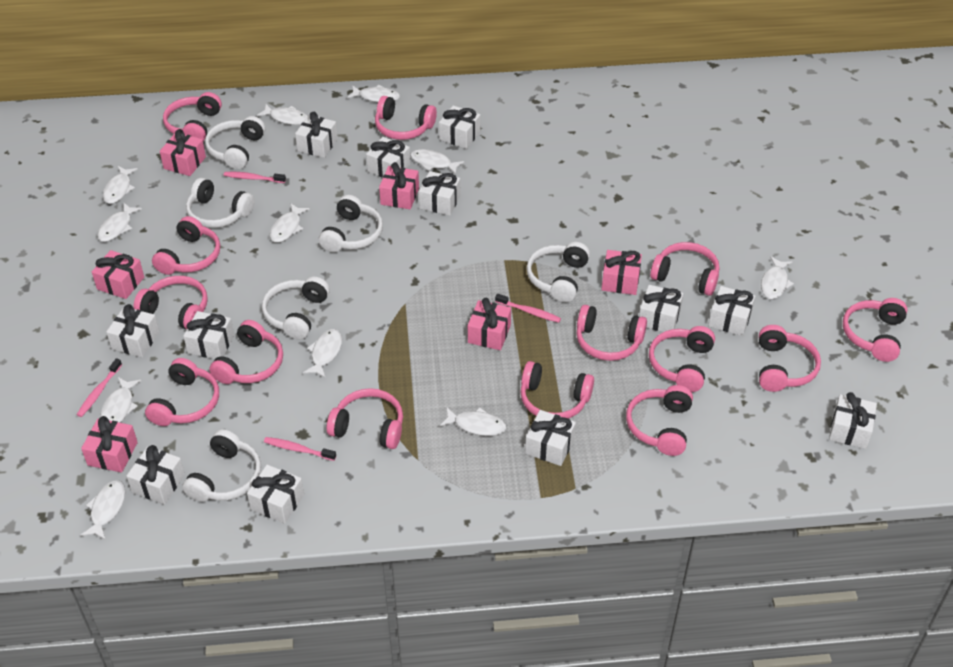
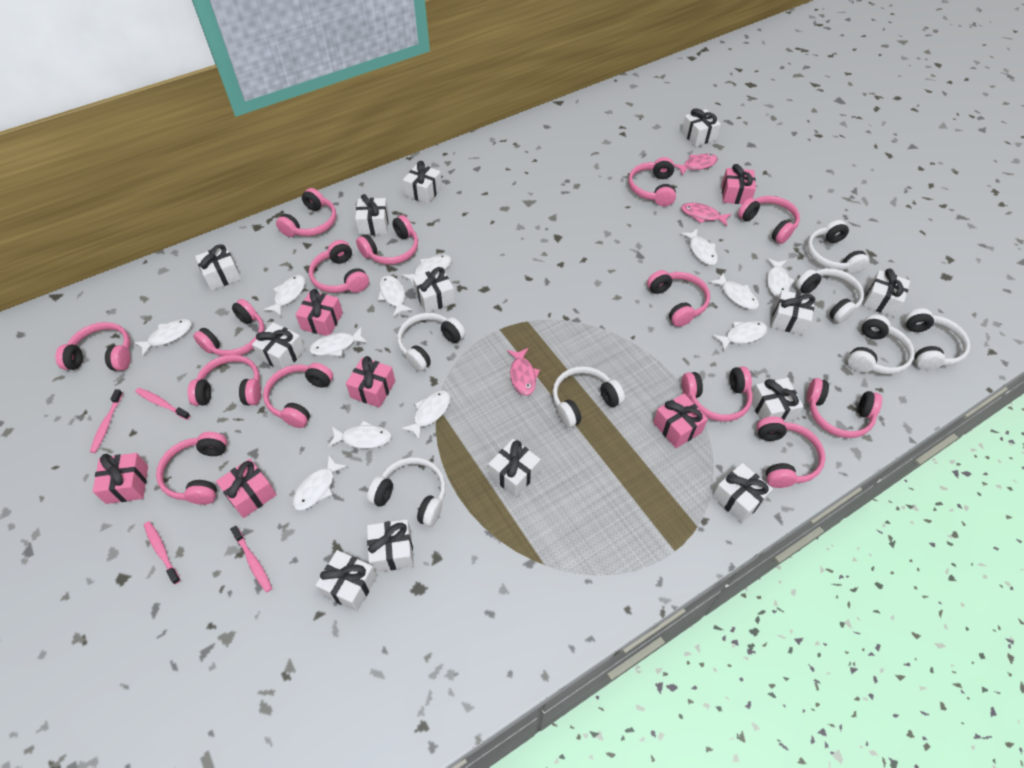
pink fish: none = 0 -> [507,348,540,396] [674,154,718,175] [681,203,731,226] = 3
white fish: [80,480,125,540] [97,202,142,242] [100,377,141,423] [103,166,138,204] [257,104,307,125] [270,204,310,243] [303,329,342,378] [347,85,400,102] [410,149,464,175] [440,407,506,436] [761,256,794,299] = 11 -> [134,319,192,356] [263,275,306,316] [292,455,348,511] [309,327,367,356] [328,421,392,449] [378,275,413,317] [401,390,451,439] [402,255,452,287] [681,228,718,265] [709,273,759,310] [713,321,768,350] [767,258,795,297] = 12
white gift: [106,304,159,357] [126,445,185,504] [183,311,234,359] [247,465,304,524] [295,112,338,158] [366,137,410,178] [419,171,460,216] [439,105,480,149] [525,410,576,466] [639,285,683,332] [708,286,755,336] [829,392,877,449] = 12 -> [195,244,241,291] [252,322,305,370] [316,550,377,612] [355,194,389,235] [367,519,414,572] [403,161,442,204] [413,267,455,313] [488,439,541,497] [681,108,721,147] [712,463,773,523] [752,378,804,422] [771,290,815,335] [863,269,910,317] = 13
white headphones: [182,429,261,502] [186,178,255,228] [205,116,265,169] [262,277,330,340] [319,195,383,252] [526,242,590,302] = 6 -> [367,457,446,527] [397,313,465,372] [552,366,625,428] [796,268,864,324] [807,220,870,274] [848,314,915,374] [905,308,970,370] = 7

